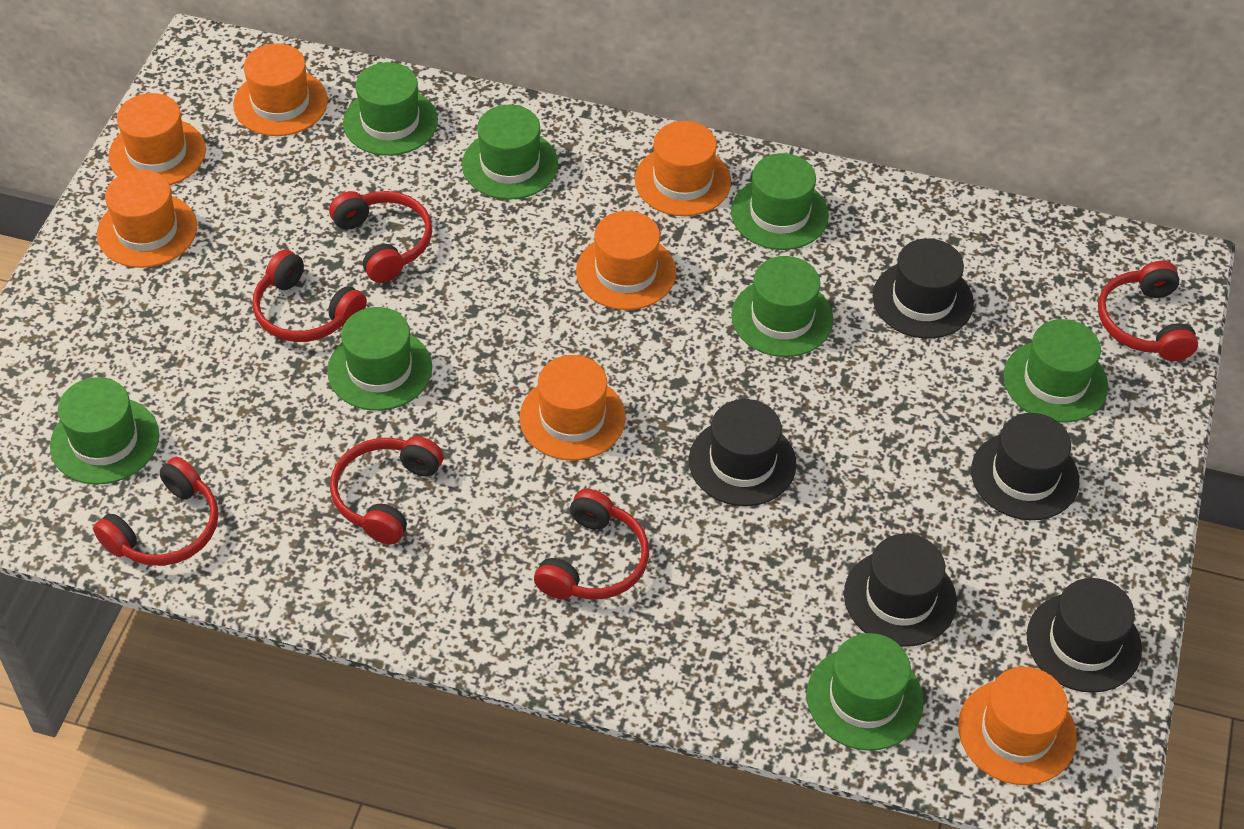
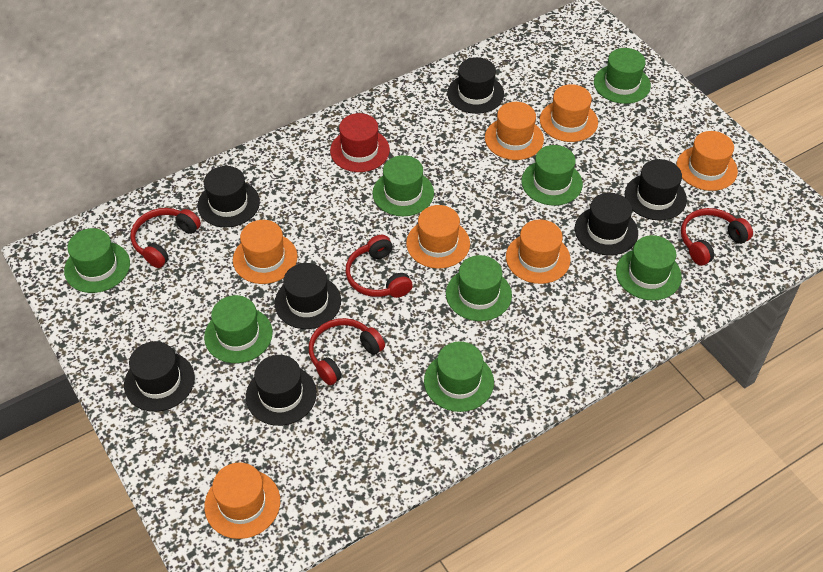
black hat: [689,399,796,506] [844,534,957,647] [873,238,974,339] [971,413,1079,520] [1027,578,1142,693] = 5 -> [124,341,195,412] [198,166,260,227] [246,355,317,426] [275,263,341,329] [447,57,504,114] [575,193,638,256] [625,159,687,220] = 7
red hat: none = 0 -> [330,113,390,172] = 1
red headphones: [93,457,218,566] [252,250,367,342] [329,191,432,283] [330,436,443,545] [534,489,649,600] [1098,261,1198,361] = 6 -> [131,208,201,268] [309,318,385,385] [346,235,413,298] [681,208,753,266] = 4

